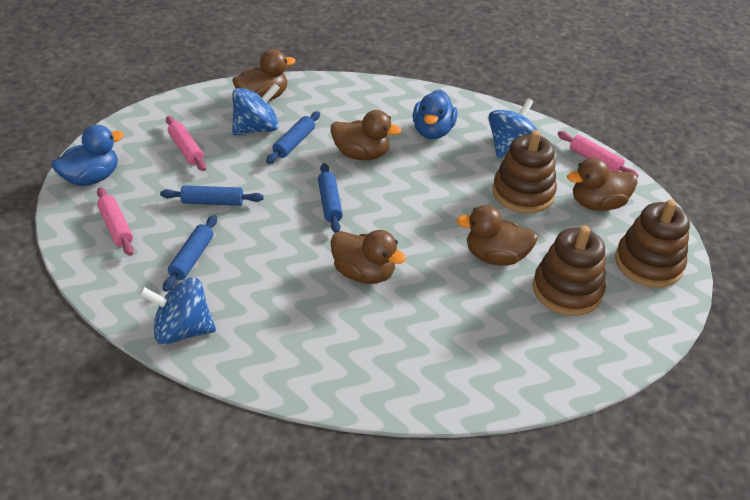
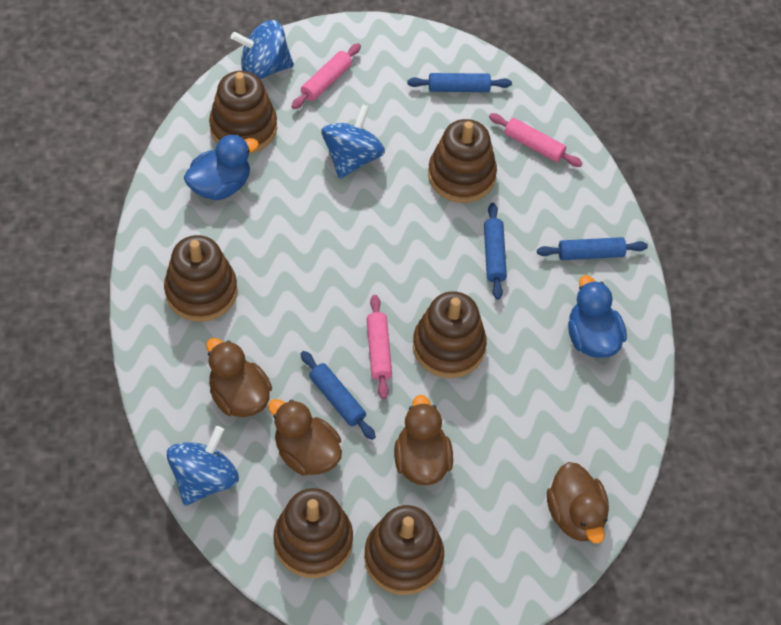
brown duck: [232,49,296,101] [331,110,401,160] [331,230,406,284] [457,205,538,266] [567,158,637,211] = 5 -> [206,338,272,417] [268,399,342,476] [394,395,453,485] [547,462,609,544] = 4
brown stacking toy: [493,130,557,213] [533,226,606,316] [615,199,690,288] = 3 -> [164,235,237,322] [209,71,277,154] [273,488,353,578] [364,505,444,595] [413,291,487,378] [428,119,497,203] = 6

